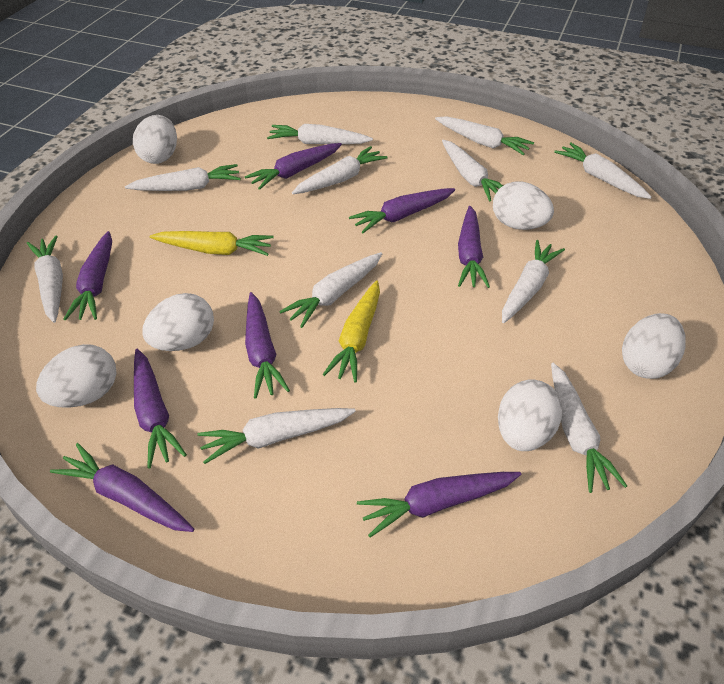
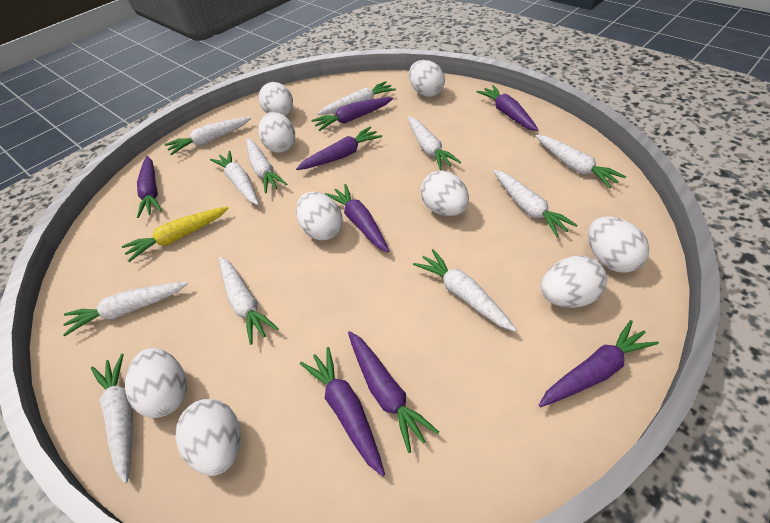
white egg: [36,344,116,408] [133,115,177,164] [142,293,214,351] [493,181,554,230] [498,380,562,451] [622,313,686,379] = 6 -> [125,348,187,418] [175,399,240,476] [258,82,293,116] [258,112,295,153] [296,191,343,240] [409,60,445,97] [420,171,469,216] [541,256,607,308] [588,216,649,273] = 9
yellow carrot: [150,231,274,256] [322,280,380,382] = 2 -> [122,207,229,262] = 1

